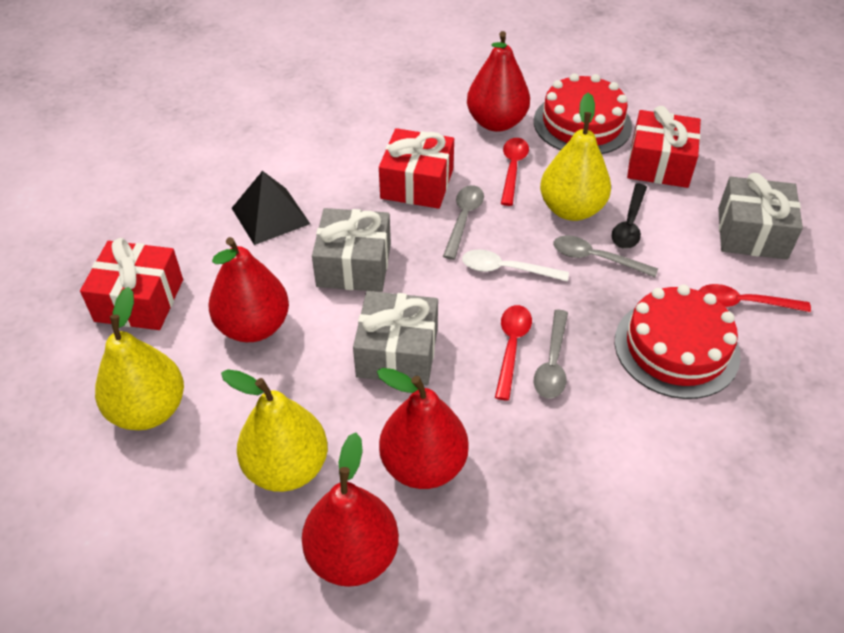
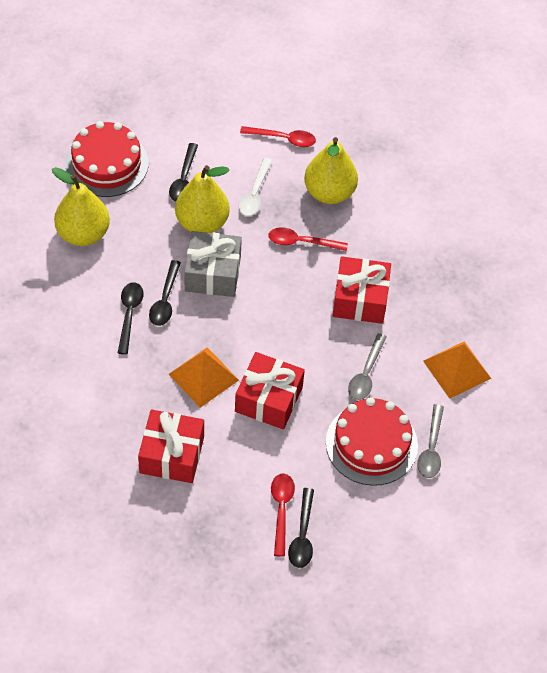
black pyramid: [232,171,310,245] = 1 -> none = 0
black spoon: [612,184,647,249] = 1 -> [118,282,144,355] [149,260,181,326] [169,143,198,201] [288,488,314,568] = 4
grey gift: [312,208,391,292] [353,291,438,385] [718,173,803,259] = 3 -> [184,231,242,297] = 1
grey spoon: [443,185,484,260] [534,310,568,398] [553,236,658,277] = 3 -> [348,333,387,400] [417,404,444,478] = 2
orange pyramid: none = 0 -> [169,347,239,408] [423,341,491,399] = 2
red pear: [209,237,289,342] [302,433,399,587] [377,368,469,489] [467,31,530,132] = 4 -> none = 0

